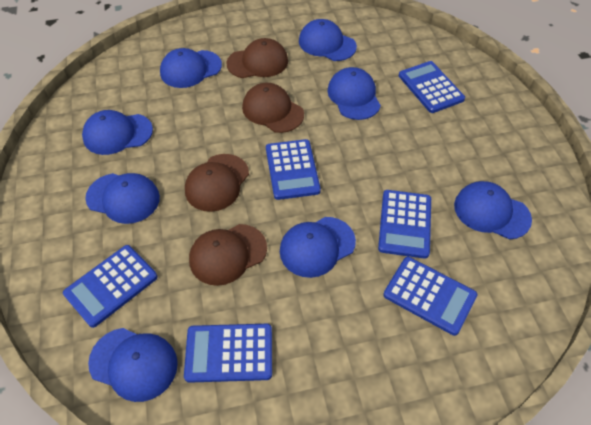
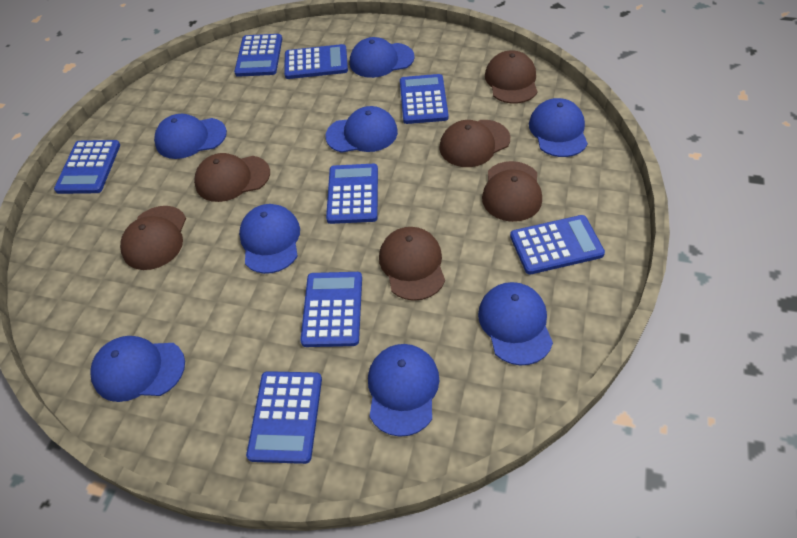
blue calculator: [63,245,157,328] [184,324,272,383] [266,139,321,200] [378,190,431,259] [383,257,478,336] [399,61,465,113] = 6 -> [54,140,120,194] [234,34,282,77] [246,371,322,464] [284,44,348,79] [300,272,362,347] [326,164,378,224] [400,74,449,124] [510,215,605,274] = 8
brown cap: [185,154,249,212] [189,224,267,286] [226,38,288,78] [242,83,304,133] = 4 -> [120,206,186,270] [194,153,270,202] [379,227,445,301] [439,120,510,167] [482,161,542,222] [485,50,538,104] = 6

